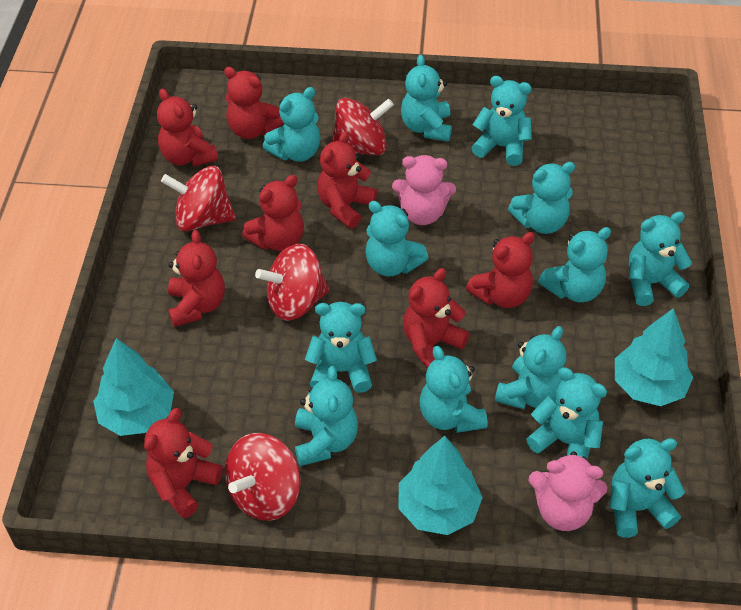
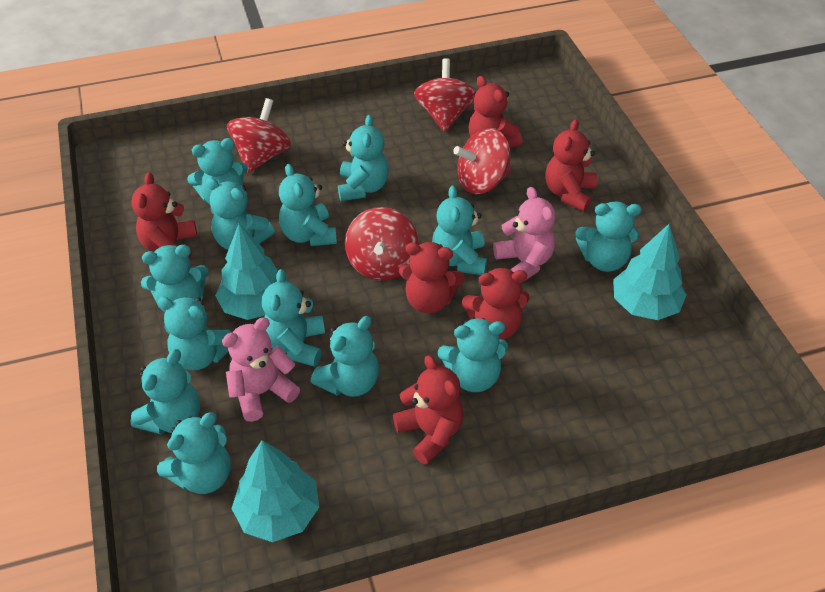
red teddy bear: [144,408,223,518] [157,89,218,167] [168,230,225,327] [224,67,284,139] [242,175,304,251] [317,131,377,228] [403,268,470,369] [466,232,535,308] = 8 -> [132,172,197,260] [393,355,464,465] [399,242,465,313] [462,268,529,339] [469,76,522,148] [545,119,597,212] = 6

